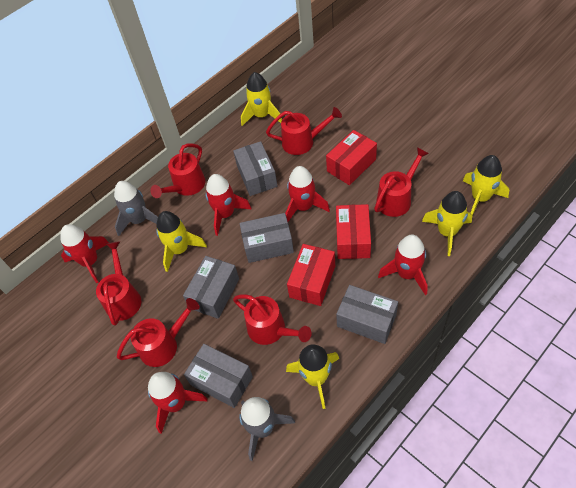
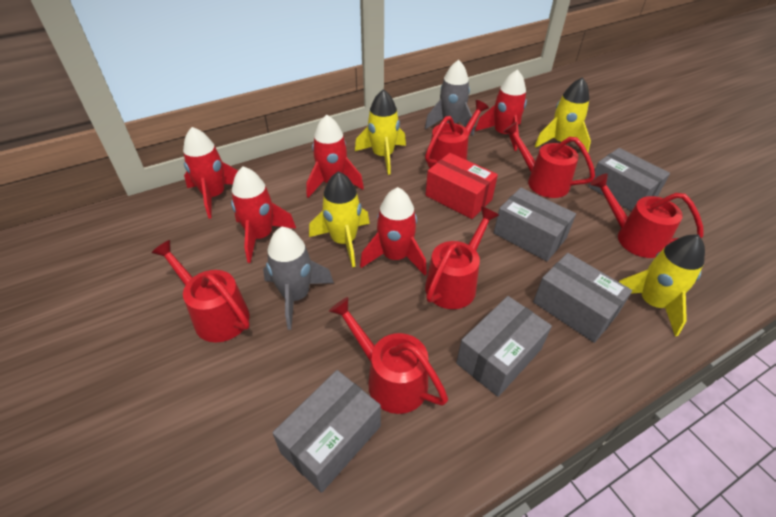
red box: [287,244,335,306] [326,130,377,185] [336,204,371,259] = 3 -> [426,153,498,219] = 1
yellow rocket: [156,211,207,272] [241,72,282,126] [286,344,339,409] [422,191,472,256] [463,155,509,216] = 5 -> [309,171,370,267] [355,89,406,175] [535,77,591,152] [619,234,705,337] = 4

